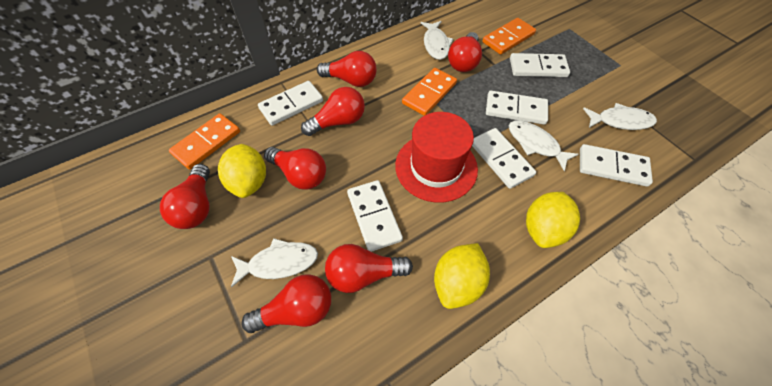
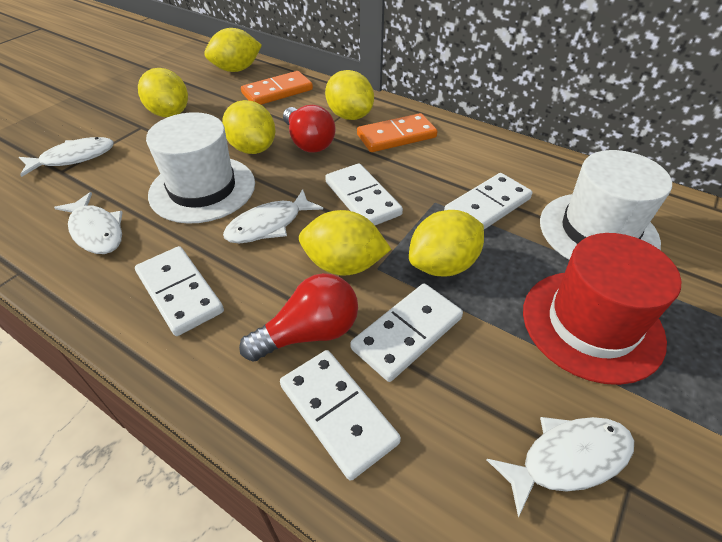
orange domino: [169,113,240,170] [402,68,457,116] [482,18,536,55] = 3 -> [241,71,313,105] [357,113,438,152] = 2
red light bulb: [160,164,210,229] [242,274,331,333] [264,147,326,190] [301,87,365,136] [317,51,377,87] [325,244,413,293] [448,32,482,72] = 7 -> [239,273,358,362] [283,105,336,153] = 2
white domino: [258,81,323,126] [347,180,403,252] [472,128,536,189] [486,91,548,125] [510,53,570,77] [580,144,653,187] = 6 -> [135,246,224,336] [280,350,401,481] [325,163,403,225] [350,283,463,382] [444,173,532,229] = 5
white hat: none = 0 -> [146,112,255,224] [540,150,672,260] = 2
yellow lemon: [218,144,266,198] [434,243,490,309] [526,192,580,248] = 3 -> [138,68,188,117] [204,28,262,72] [222,100,275,154] [299,210,391,276] [325,70,374,120] [409,210,484,277] = 6

